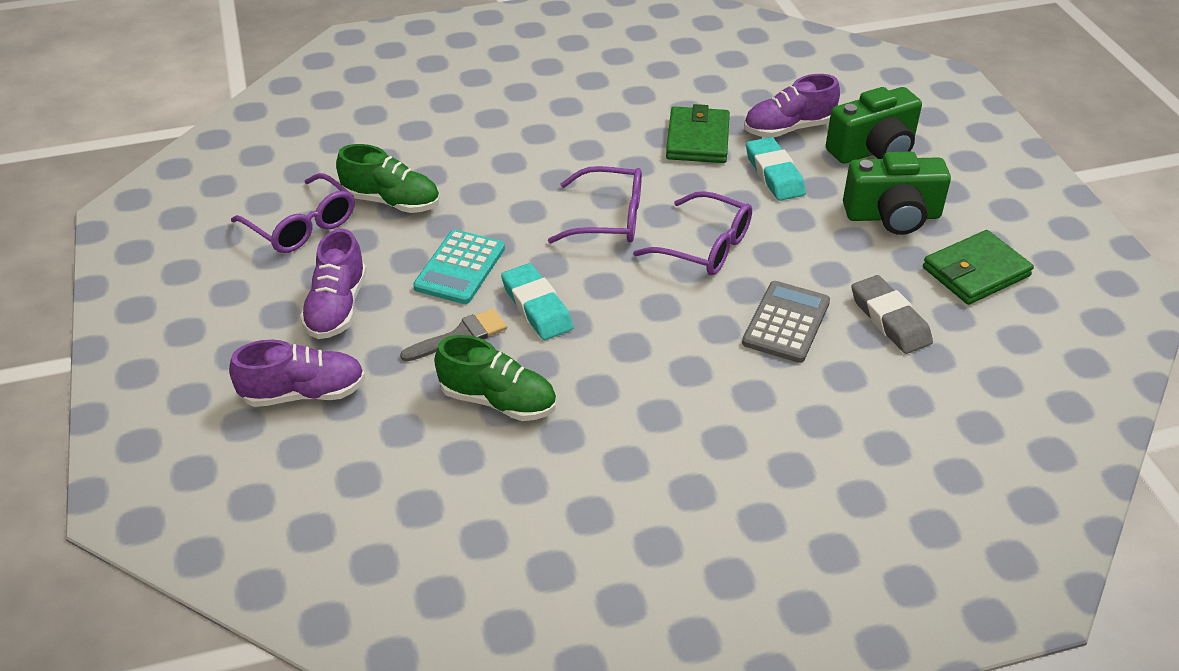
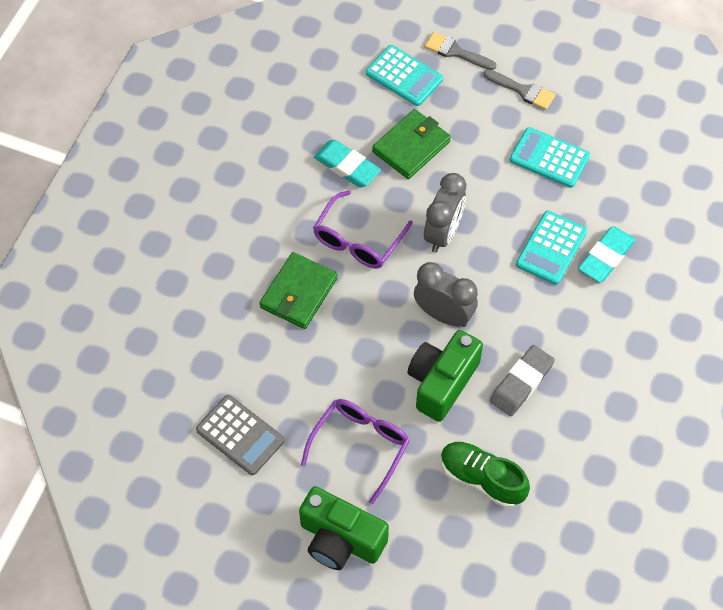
green shoe: [336,144,440,213] [434,335,556,421] = 2 -> [441,442,530,508] = 1
grey brush: [400,308,507,362] = 1 -> [425,32,496,70] [483,69,556,110] = 2
grey clock: none = 0 -> [414,262,478,327] [424,173,466,253] = 2
purple glasses: [231,173,354,253] [548,166,642,243] [633,191,752,276] = 3 -> [301,399,410,504] [313,190,413,268] = 2
purple shoe: [229,339,365,407] [300,229,366,339] [744,74,840,138] = 3 -> none = 0
turquoise calculator: [413,230,505,304] = 1 -> [366,45,443,106] [510,127,590,188] [516,211,587,285] = 3

